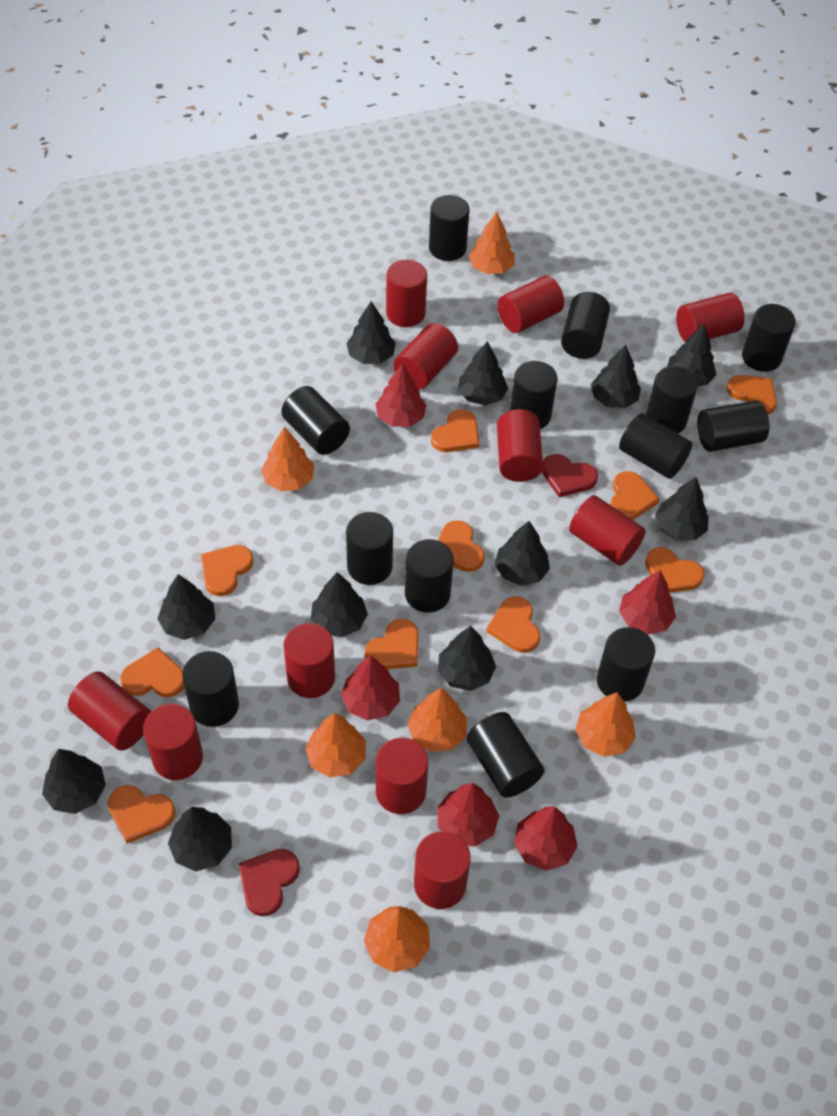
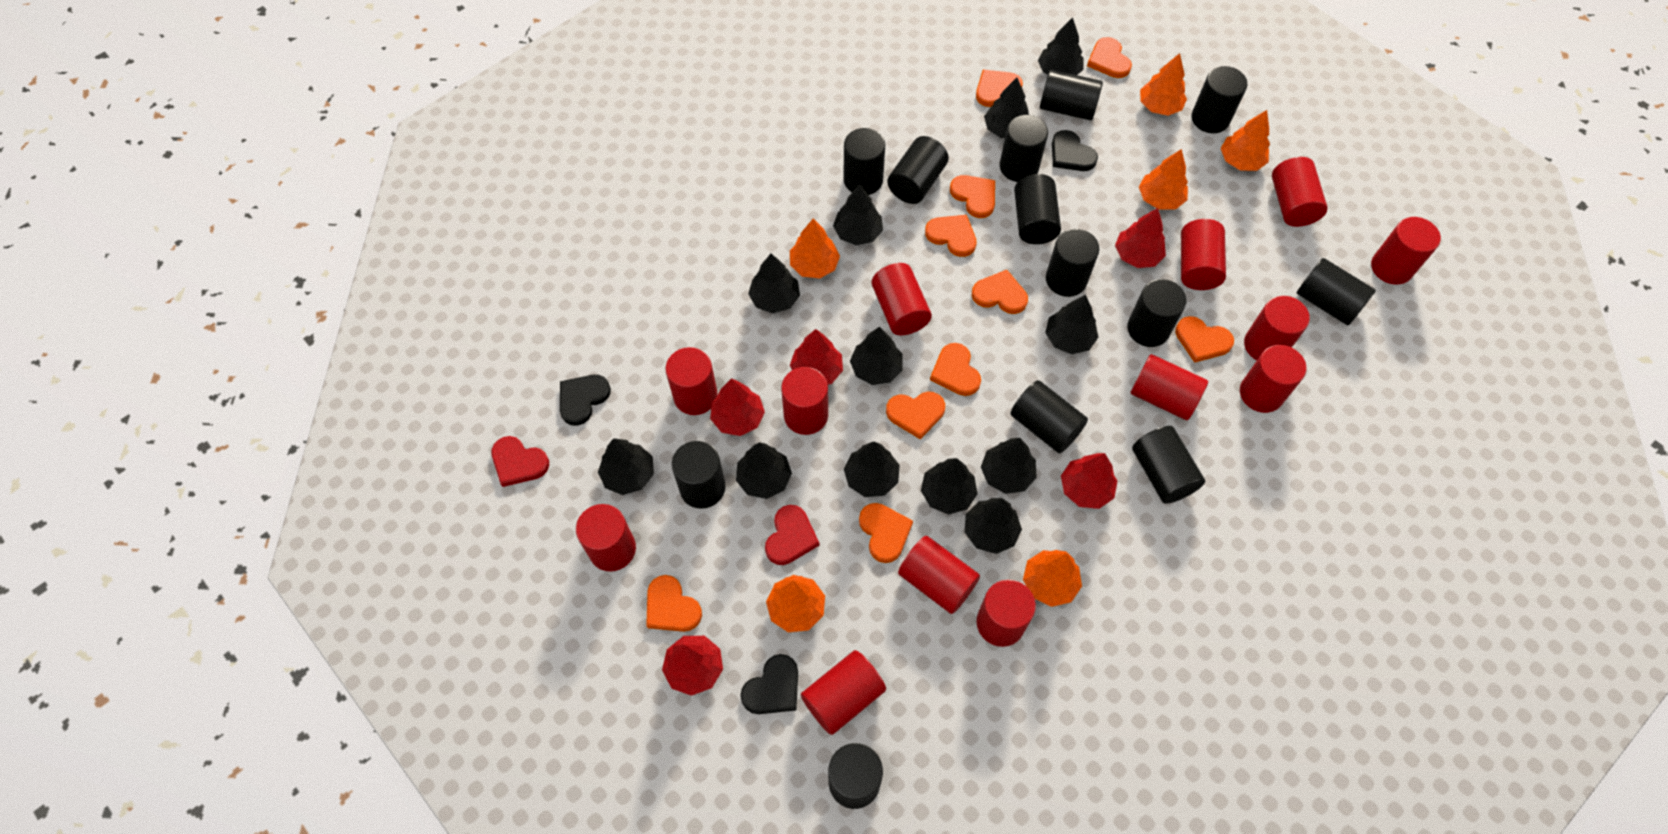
black heart: none = 0 -> [560,375,611,426] [740,654,798,714] [1052,130,1098,171] = 3
black tree: [42,749,106,814] [158,574,215,640] [168,807,232,872] [311,572,368,637] [346,301,396,364] [438,626,496,691] [458,341,508,405] [494,521,550,586] [591,345,641,408] [655,477,709,540] [667,324,716,386] = 11 -> [598,438,654,495] [736,442,792,499] [748,254,800,313] [833,184,883,245] [844,441,900,497] [850,326,903,385] [921,458,978,514] [965,498,1022,554] [981,438,1037,494] [984,77,1029,138] [1038,17,1083,75] [1045,295,1098,354] = 12
red cylinder: [68,671,151,751] [143,704,203,780] [284,623,335,698] [376,738,428,814] [386,260,427,327] [394,323,458,389] [414,831,471,909] [497,276,564,333] [497,409,543,482] [569,495,646,566] [676,293,745,343] = 11 -> [576,504,636,572] [665,347,718,415] [781,367,828,435] [801,650,886,735] [872,263,932,335] [898,536,980,614] [977,580,1036,647] [1131,354,1208,420] [1181,219,1226,290] [1240,345,1307,413] [1244,296,1310,360] [1272,157,1328,227] [1371,217,1441,285] = 13

